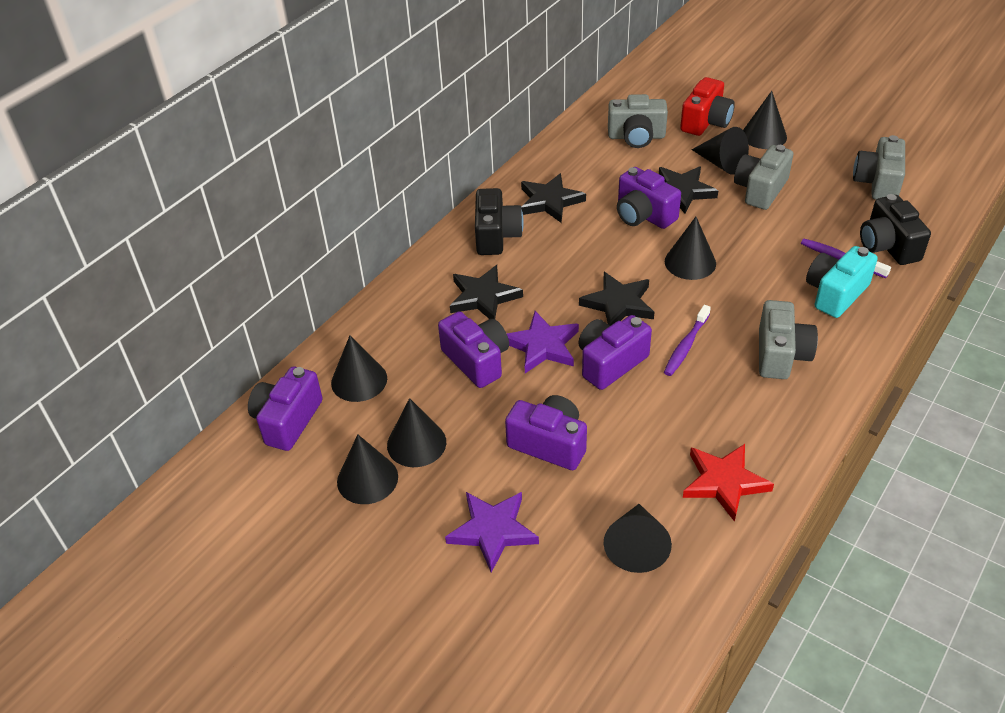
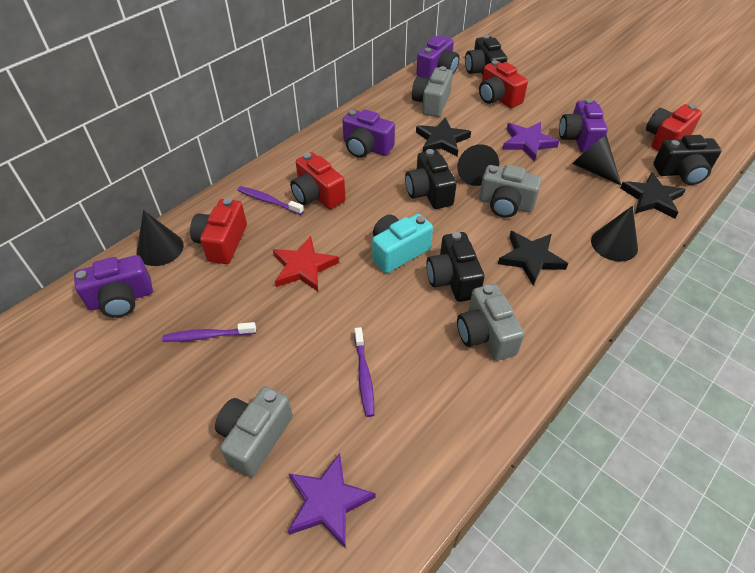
black camera: [475,188,524,255] [860,194,931,265] = 2 -> [405,149,457,209] [426,232,485,302] [465,35,507,75] [653,135,722,185] = 4
black cone: [331,335,387,402] [337,434,398,504] [387,398,446,467] [604,504,672,573] [665,217,716,280] [692,127,749,175] [743,91,787,149] = 7 -> [137,210,184,266] [457,144,499,186] [573,135,621,185] [591,206,638,262] = 4
black star: [450,265,523,319] [521,173,586,223] [579,272,654,326] [659,166,718,214] = 4 -> [416,117,471,156] [498,231,568,285] [620,172,686,219] = 3
purple camera: [248,367,322,451] [438,311,509,388] [505,395,587,470] [578,315,652,390] [617,167,681,229] = 5 -> [74,255,153,318] [342,109,395,158] [417,35,459,78] [559,98,608,153] = 4
purple toothbrush: [664,305,711,376] [801,239,891,278] = 2 -> [162,322,256,342] [237,186,304,215] [354,327,375,417] = 3
red camera: [680,77,735,136] = 1 -> [190,198,247,264] [290,152,346,209] [479,60,528,108] [646,104,702,151] = 4

